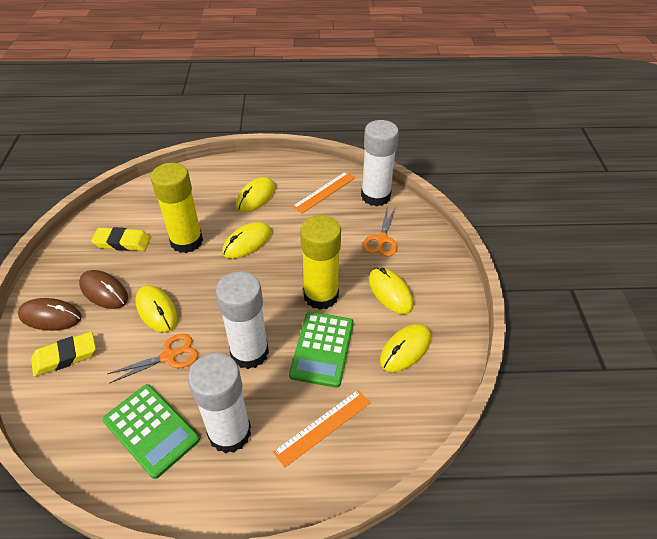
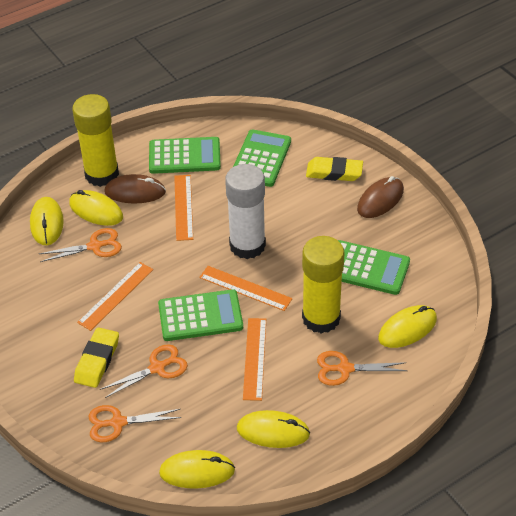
green calculator: [103,384,200,479] [289,312,353,388] = 2 -> [149,137,221,174] [158,289,243,341] [233,129,291,187] [338,240,410,295] = 4
orange ruler: [273,390,370,468] [292,171,355,214] = 2 -> [77,262,153,331] [174,175,193,241] [199,266,292,311] [243,318,266,401] = 4
orange scissors: [107,334,198,383] [363,207,397,256] = 2 -> [39,228,122,262] [89,405,182,442] [100,344,188,398] [317,351,408,386] = 4
white glue stick: [188,353,251,454] [216,271,269,369] [361,120,399,206] = 3 -> [225,164,266,259] = 1

